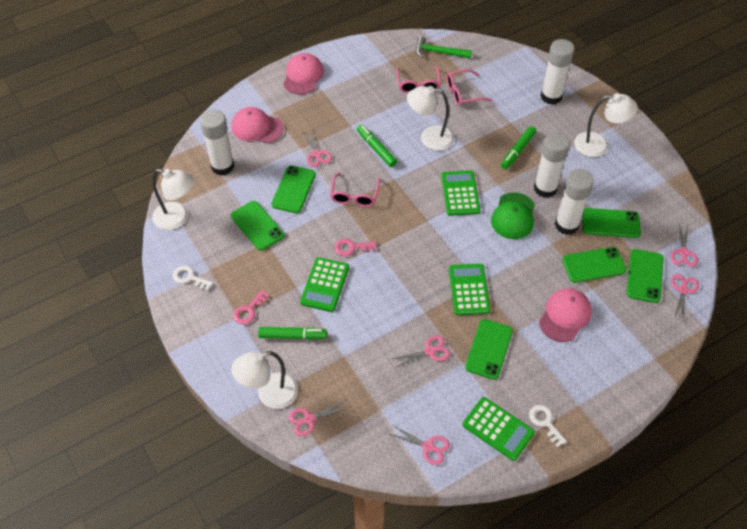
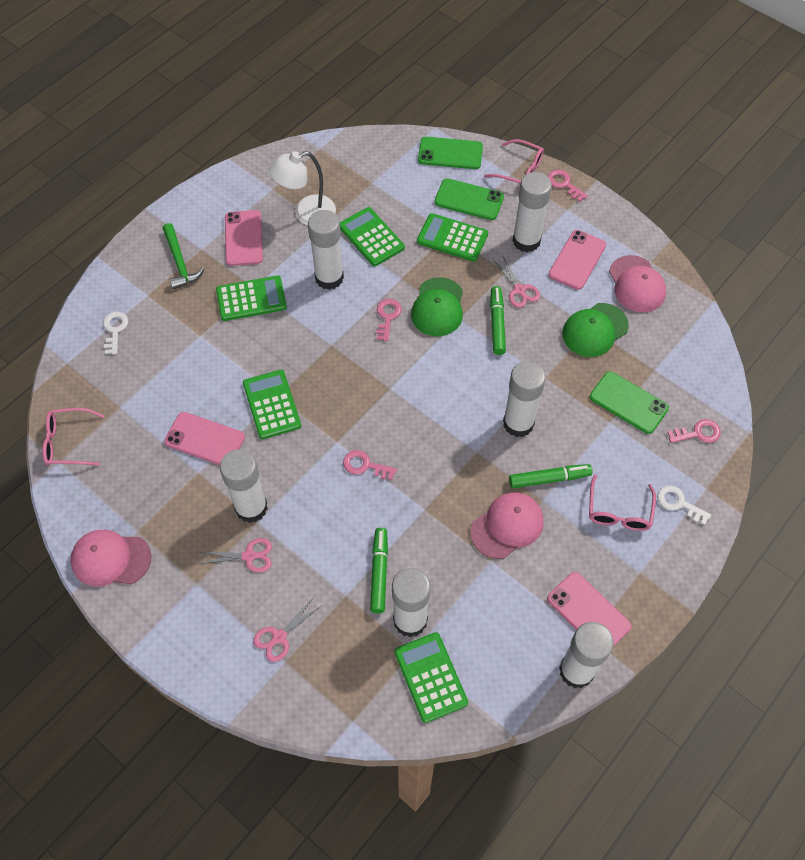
green calculator: [300,257,349,312] [441,170,481,216] [449,264,490,315] [462,397,535,461] = 4 -> [216,276,287,321] [243,370,301,439] [340,207,405,266] [394,632,468,723] [417,213,488,262] = 5
green cap: [491,192,535,239] = 1 -> [411,277,463,336] [562,303,629,357] = 2
green phone: [231,201,285,251] [271,166,316,213] [465,319,513,380] [562,247,627,283] [582,208,641,238] [627,249,664,303] = 6 -> [418,137,483,169] [434,178,504,220] [590,371,669,434] = 3
pink key: [233,290,269,324] [334,239,377,256] = 2 -> [343,450,397,480] [376,299,402,341] [548,170,588,202] [667,419,721,443] = 4
pink phone: none = 0 -> [164,412,245,465] [225,210,263,266] [547,572,631,647] [548,230,606,290] = 4
pink scissors: [289,400,348,436] [302,129,332,167] [389,425,450,465] [392,336,450,367] [670,224,698,267] [671,274,699,322] = 6 -> [199,538,272,573] [253,598,321,662] [494,257,540,308] = 3
white glue stick: [200,110,234,175] [534,132,570,198] [541,39,575,105] [555,169,594,235] = 4 -> [220,449,268,523] [308,210,344,290] [392,568,430,637] [503,361,546,437] [513,172,552,252] [559,622,614,688] = 6
white lamp: [152,169,194,230] [231,351,298,409] [407,86,454,151] [574,93,638,157] = 4 -> [269,151,336,225] = 1

